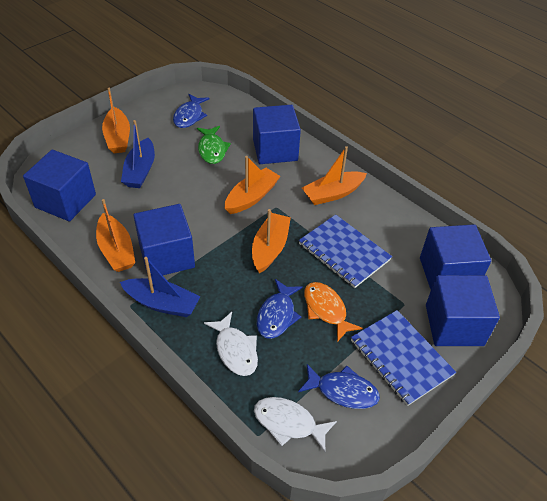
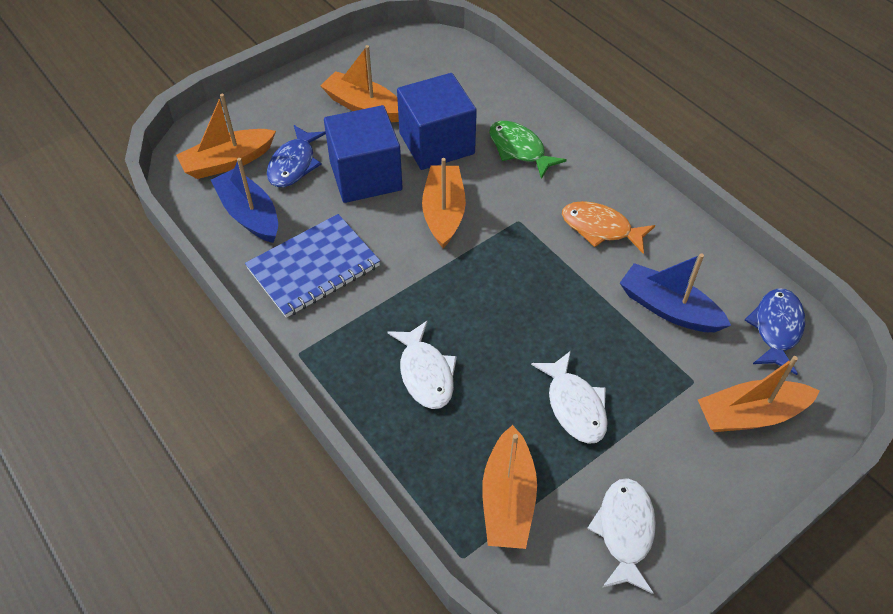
blue cube: [23,150,96,221] [133,204,195,278] [253,105,301,164] [420,224,491,289] [426,275,500,346] = 5 -> [324,105,403,203] [397,73,477,170] = 2
blue fish: [173,94,209,128] [257,279,303,339] [298,364,380,409] = 3 -> [267,125,326,187] [745,289,805,375] = 2
blue notebook: [299,214,392,288] [351,310,456,406] = 2 -> [245,214,380,318] = 1
white fish: [204,312,258,376] [254,397,337,452] = 2 -> [387,320,457,409] [531,351,608,444] [587,478,656,594] = 3

